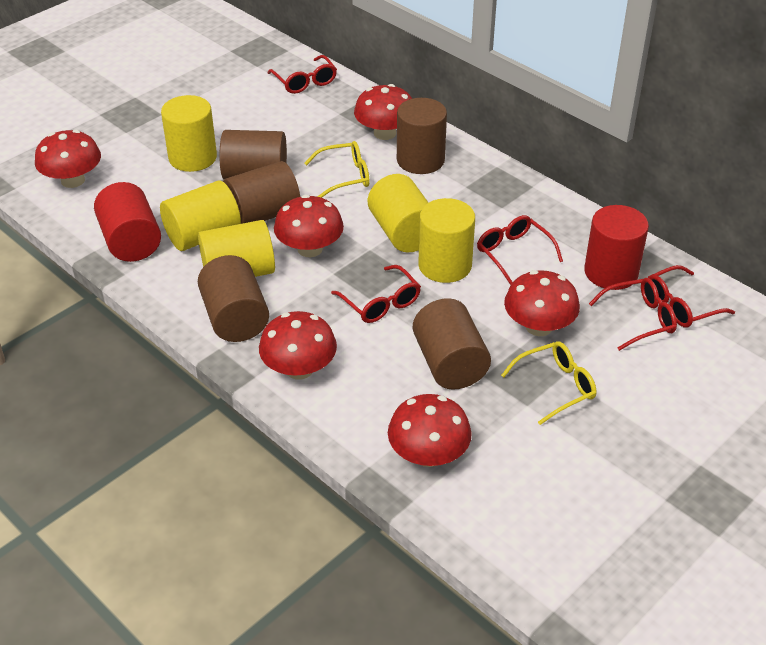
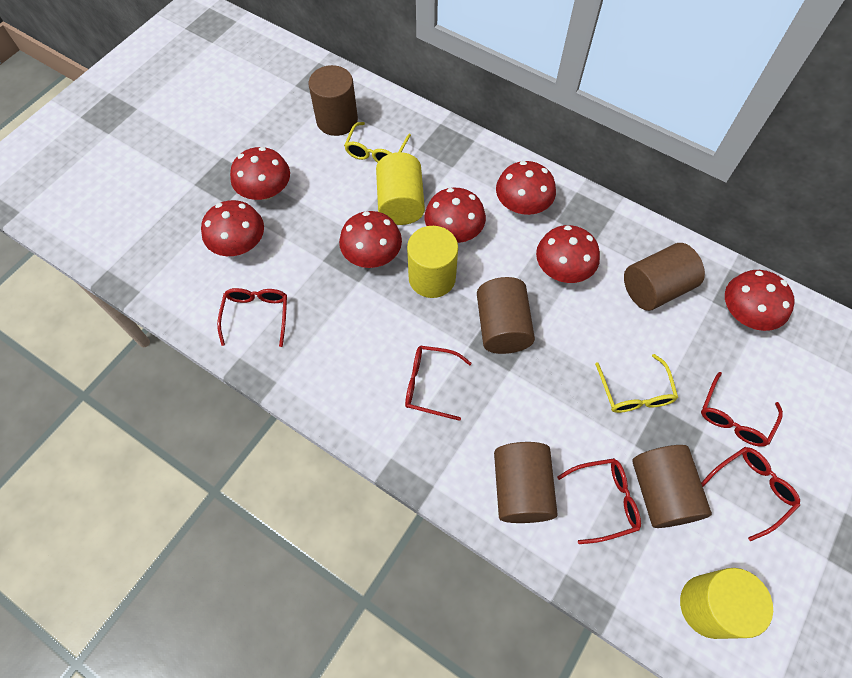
red cylinder: [94,182,161,262] [584,205,649,290] = 2 -> none = 0
red mushroom: [35,130,101,188] [259,311,337,380] [274,195,344,257] [354,84,412,140] [388,394,472,467] [504,270,580,336] = 6 -> [201,200,264,256] [230,147,290,200] [339,211,402,268] [424,188,486,243] [496,161,556,215] [536,225,600,283] [725,270,795,331] = 7
yellow cylinder: [160,180,241,251] [161,95,217,172] [198,220,275,277] [368,174,429,252] [418,198,475,283] = 5 -> [376,152,425,225] [407,226,458,298] [680,568,773,639] = 3

